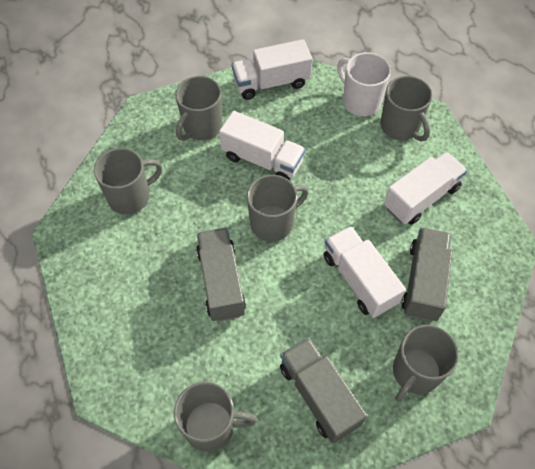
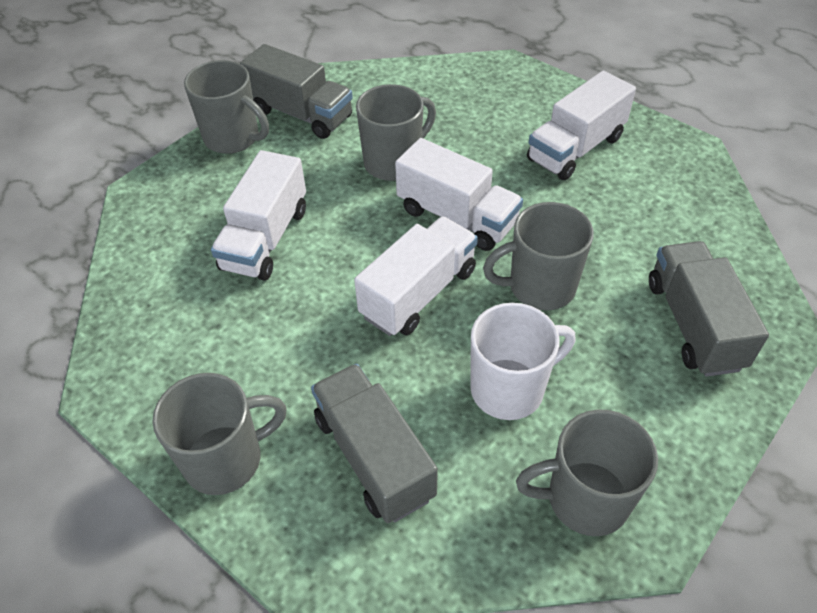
grey mug: [94,148,163,214] [174,382,257,452] [175,76,222,141] [247,175,309,242] [380,76,432,141] [393,325,459,402] = 6 -> [152,373,287,495] [184,60,269,154] [356,84,436,181] [483,202,594,310] [516,410,658,536] = 5

